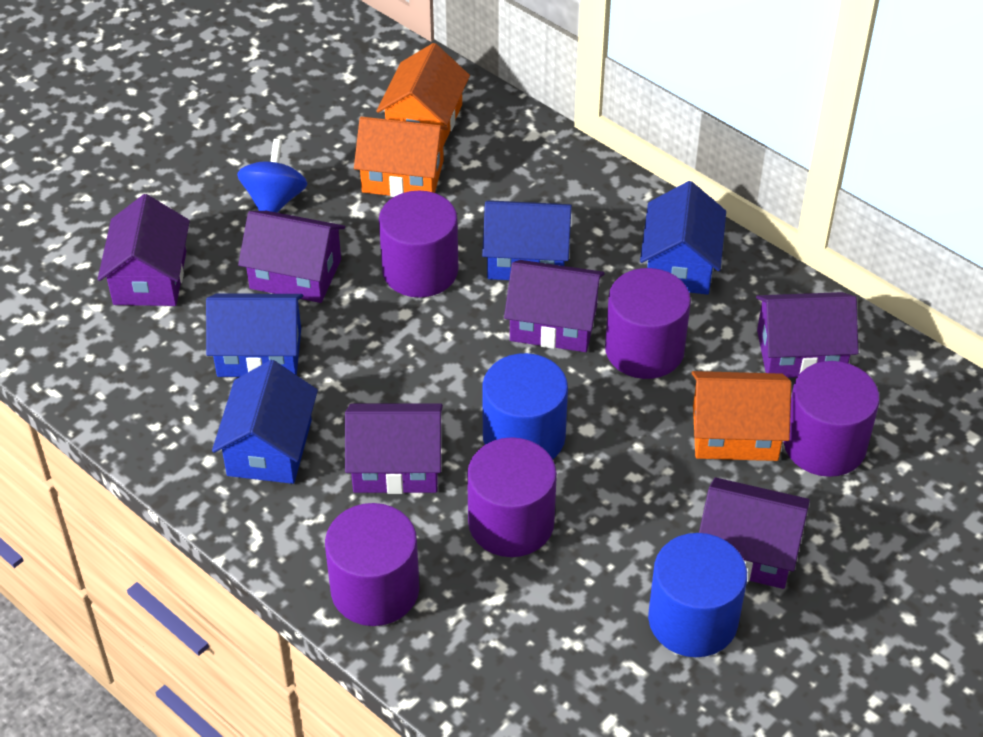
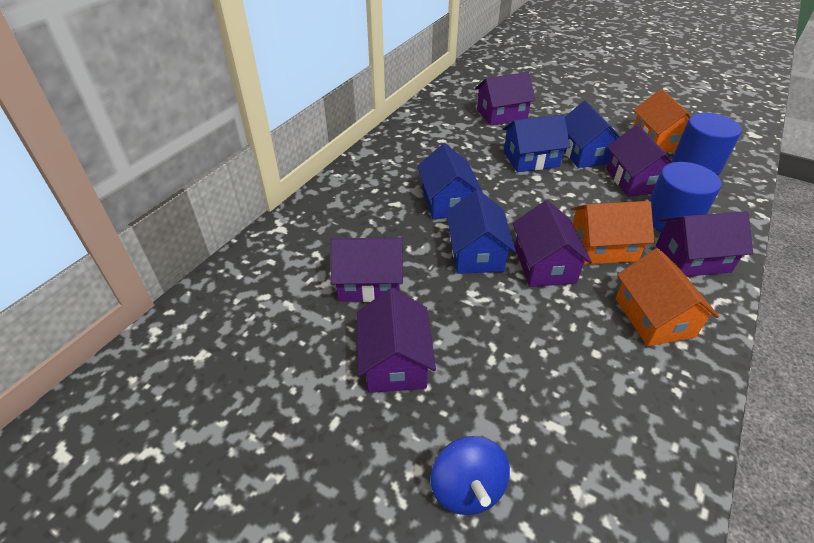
purple cylinder: [325,503,420,626] [379,191,458,298] [467,437,557,557] [605,268,691,379] [783,361,880,477] = 5 -> none = 0

